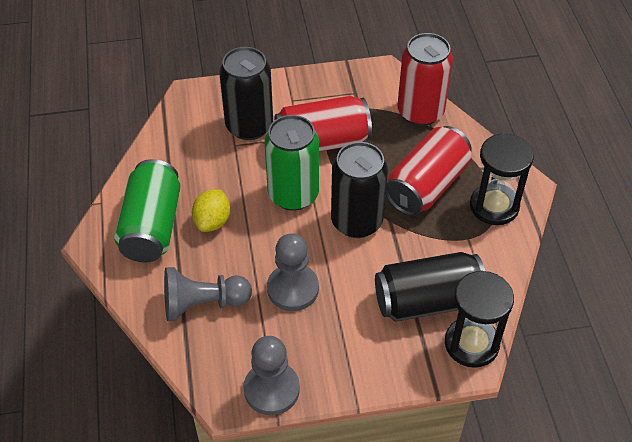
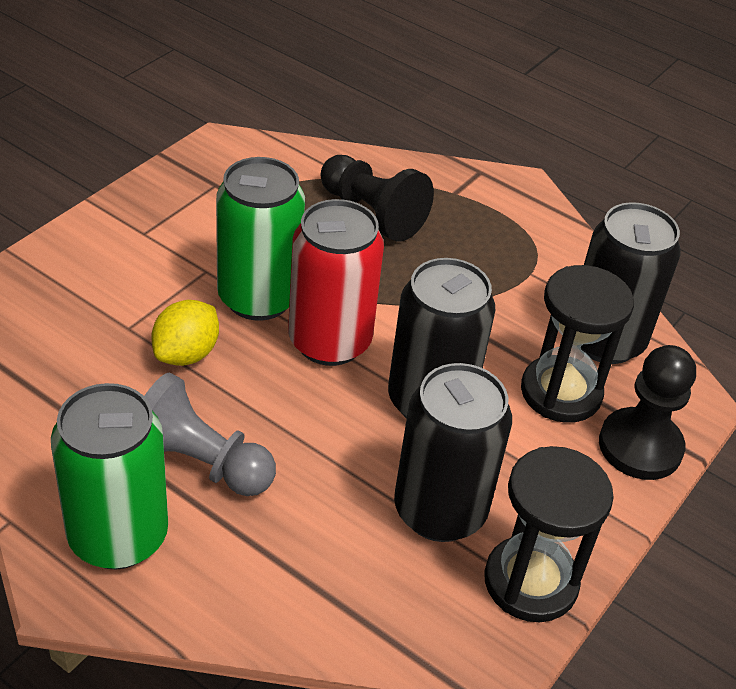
black pawn: none = 0 -> [321,155,434,242] [599,345,696,480] = 2
grey pawn: [164,267,252,321] [244,336,300,415] [267,233,319,311] = 3 -> [144,373,276,496] = 1
red can: [275,96,372,152] [386,126,472,216] [397,33,453,126] = 3 -> [288,199,384,366] = 1

